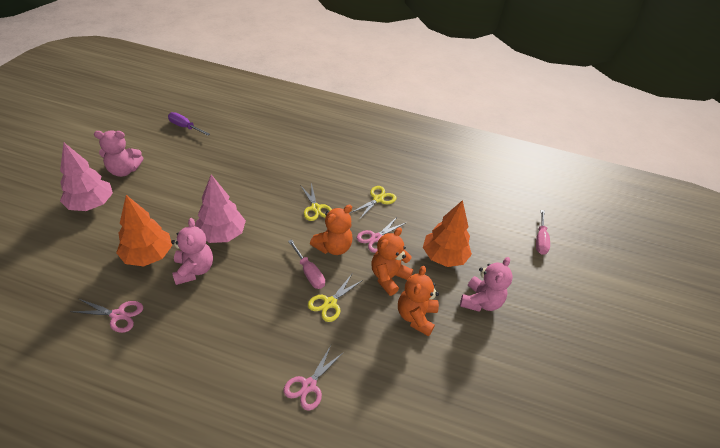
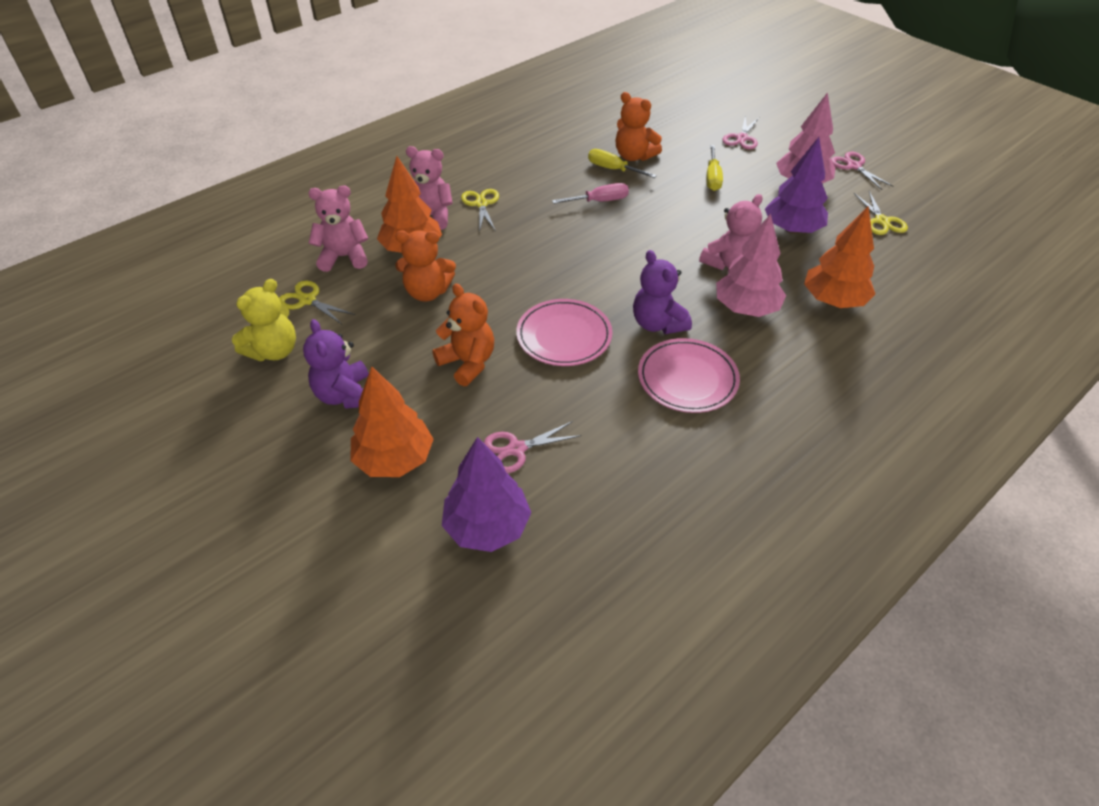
orange tree: [116,195,172,266] [423,200,472,267] = 2 -> [351,366,434,477] [377,156,442,253] [804,206,875,308] = 3
pink plate: none = 0 -> [516,299,612,366] [638,338,740,413] = 2
pink screwdriver: [288,239,325,289] [536,210,550,255] = 2 -> [552,183,629,204] = 1
purple screwdriver: [168,112,210,136] = 1 -> none = 0
purple teddy bear: none = 0 -> [303,319,369,409] [633,250,692,334] = 2
purple tree: none = 0 -> [442,437,531,552] [765,137,828,234] = 2
yellow screwdriver: none = 0 -> [588,149,657,178] [707,145,723,191] = 2
yellow teddy bear: none = 0 -> [232,279,296,361] = 1

